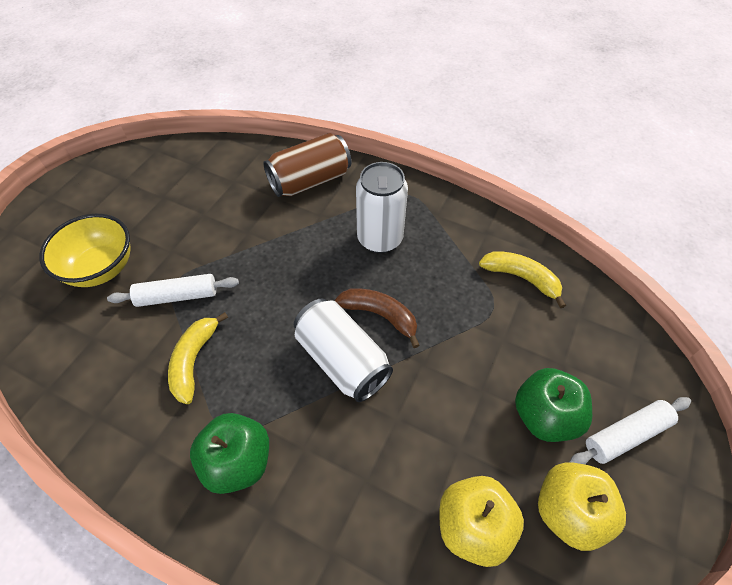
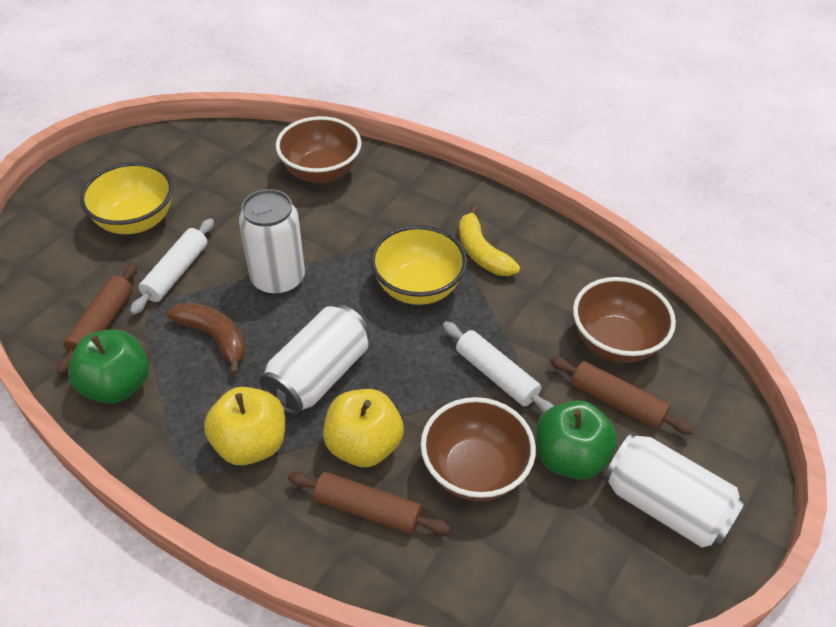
brown bowl: none = 0 -> [276,116,362,183] [421,397,536,501] [573,277,676,363] = 3
brown can: [263,133,351,197] = 1 -> none = 0
brown rolling pin: none = 0 -> [57,263,137,374] [288,472,450,535] [550,356,695,435] = 3
white can: [294,298,393,402] [356,162,408,253] = 2 -> [239,189,305,296] [259,305,370,415] [603,432,745,548] = 3
yellow banana: [168,312,228,404] [479,251,566,308] = 2 -> [459,205,520,276] = 1
yellow bowl: [39,214,130,287] = 1 -> [80,162,173,234] [370,225,467,305] = 2

